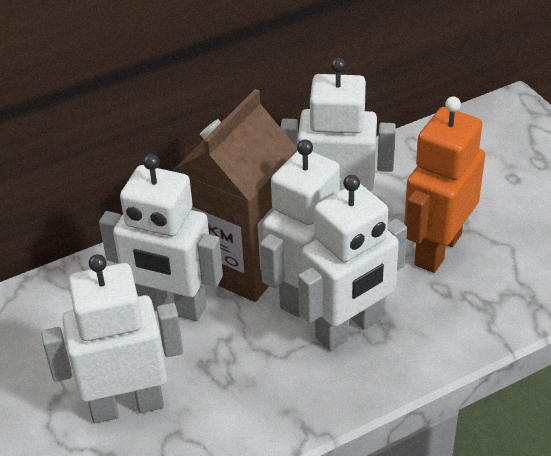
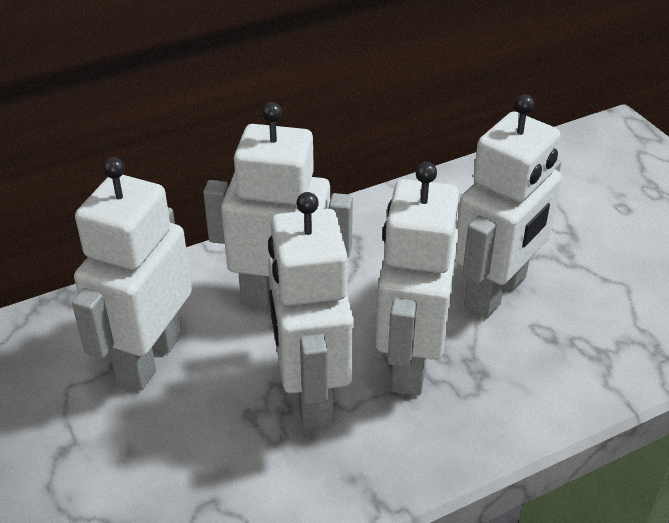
brown carton: [173,89,297,302] = 1 -> none = 0
orange robot: [404,96,485,273] = 1 -> none = 0

